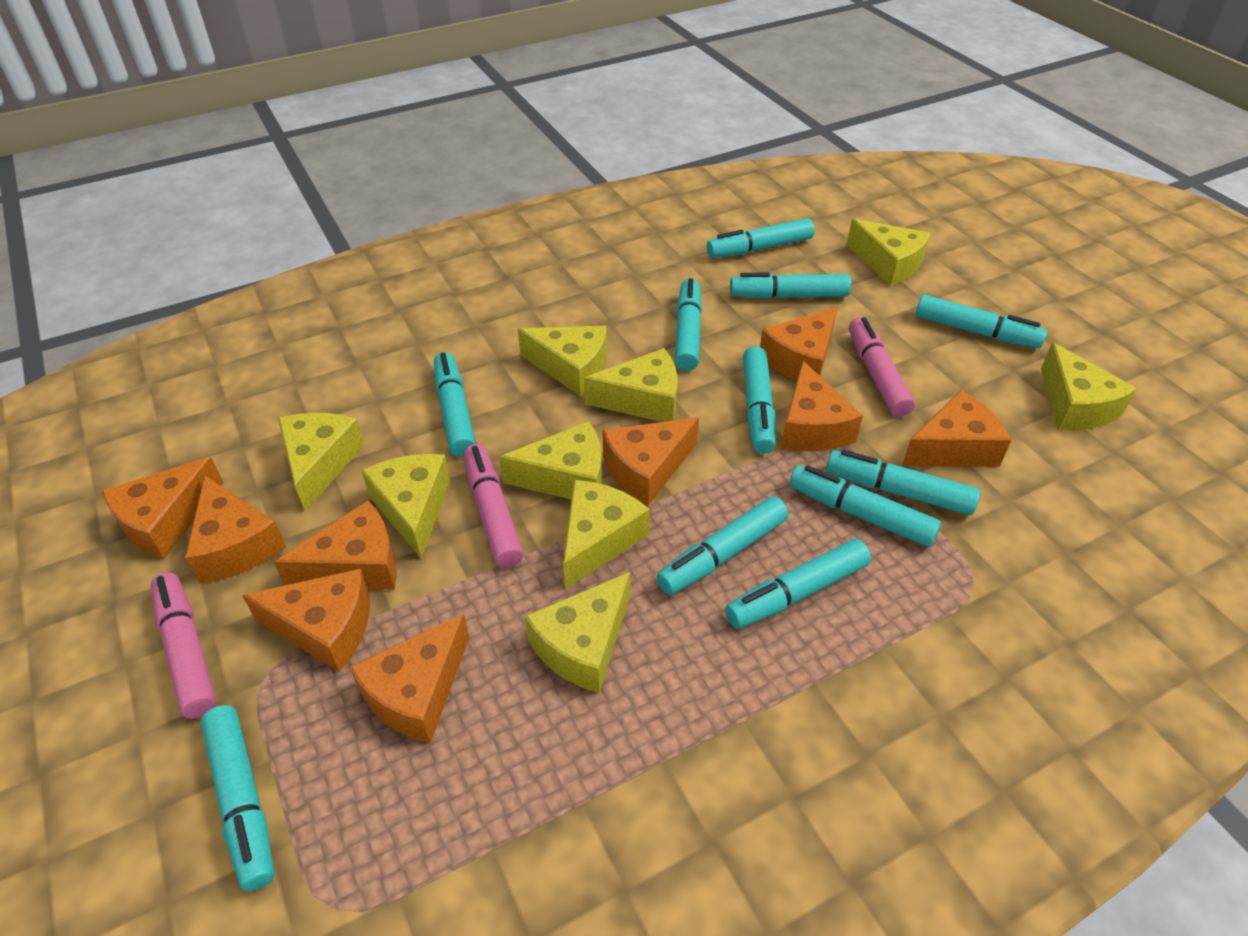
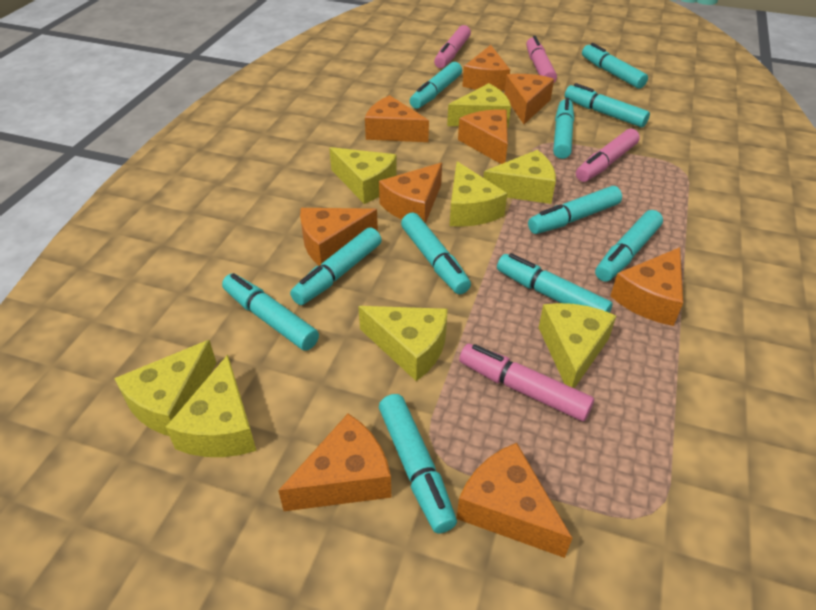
pink marker: [151,572,216,719] [463,444,524,568] [849,317,915,417] = 3 -> [434,25,471,68] [459,344,594,421] [526,36,557,82] [576,129,640,182] = 4
yellow cheese: [278,413,365,511] [362,454,450,558] [499,421,602,499] [518,326,607,396] [525,572,630,693] [563,480,650,589] [584,348,678,422] [847,219,930,286] [1041,342,1137,431] = 9 -> [114,340,216,436] [166,355,256,457] [329,147,397,204] [358,306,448,381] [447,83,511,128] [450,161,507,227] [483,150,556,204] [538,303,616,388] = 8

